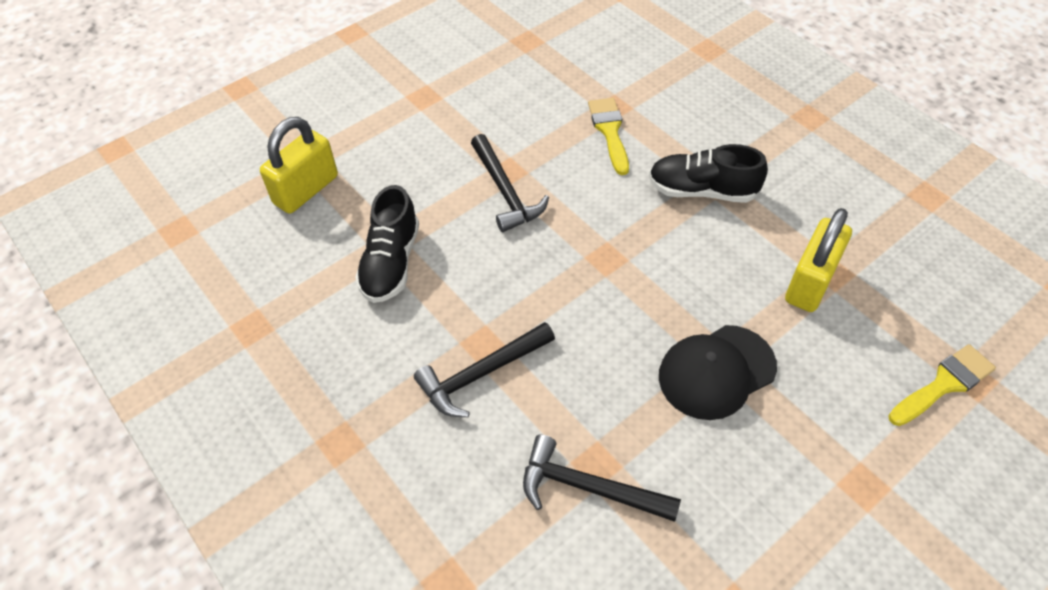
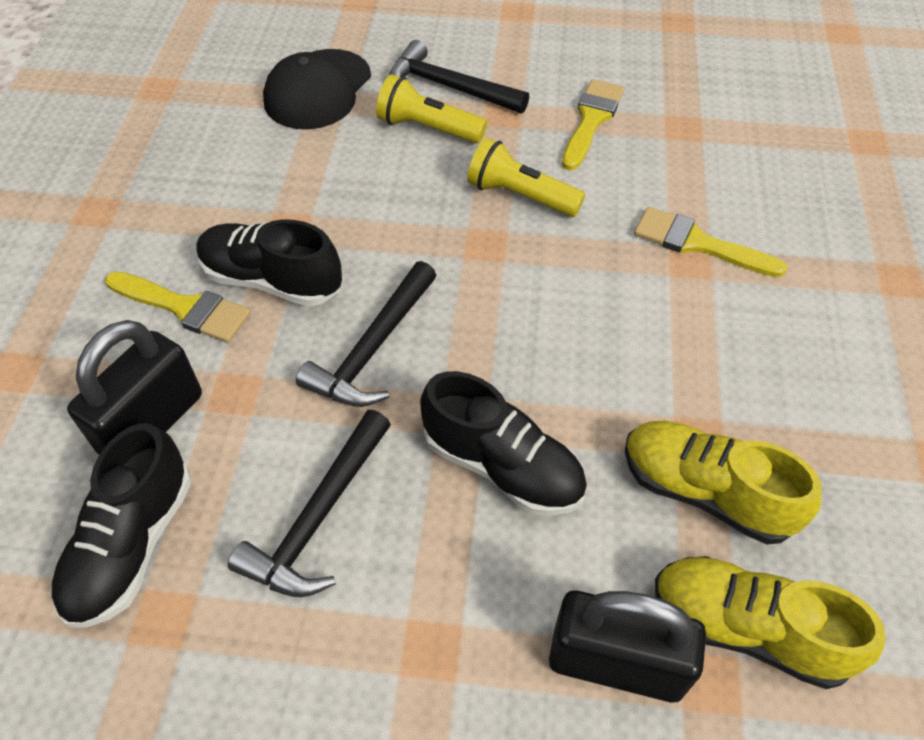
black padlock: none = 0 -> [67,320,202,455] [549,591,706,703] = 2
black shoe: [355,185,419,303] [649,144,768,203] = 2 -> [51,423,192,628] [196,219,342,307] [420,371,587,516] = 3
yellow brush: [588,98,629,175] [888,344,996,426] = 2 -> [105,271,251,343] [562,79,624,171] [634,207,787,277] = 3
yellow flashlight: none = 0 -> [376,75,487,143] [467,138,585,217] = 2
yellow padlock: [260,117,338,214] [785,208,852,312] = 2 -> none = 0
yellow shoe: none = 0 -> [625,421,822,544] [655,556,886,689] = 2

